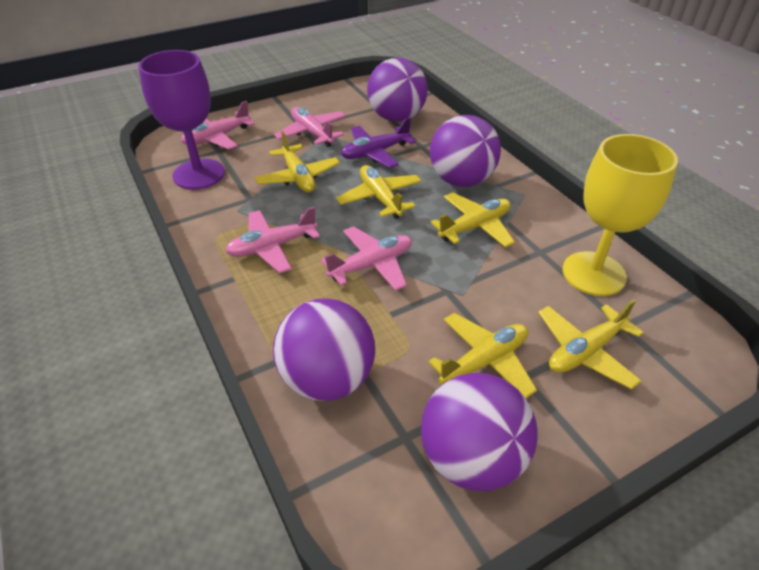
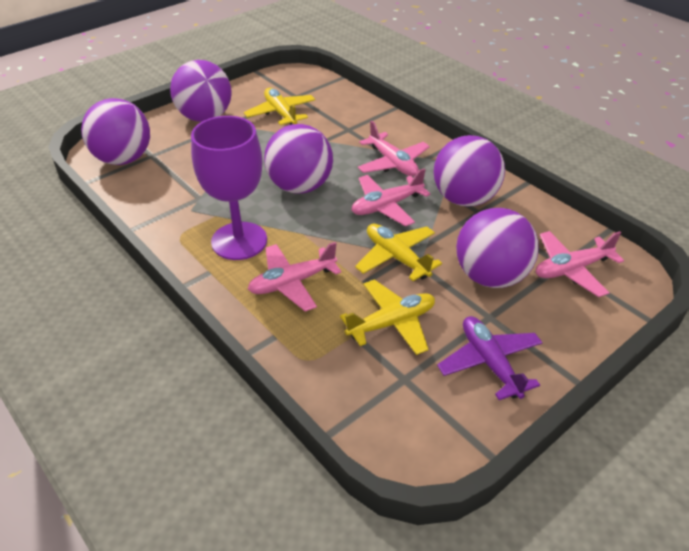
purple ball: [273,298,375,401] [367,58,428,122] [421,373,538,491] [430,115,501,187] = 4 -> [81,98,150,165] [170,60,232,122] [264,124,333,194] [433,135,505,207] [456,208,539,288] = 5
yellow goblet: [562,134,678,296] = 1 -> none = 0
yellow plane: [255,131,340,192] [336,165,422,219] [429,313,537,398] [430,192,515,248] [538,299,644,390] = 5 -> [244,88,315,125] [340,279,435,355] [355,224,442,281] = 3

